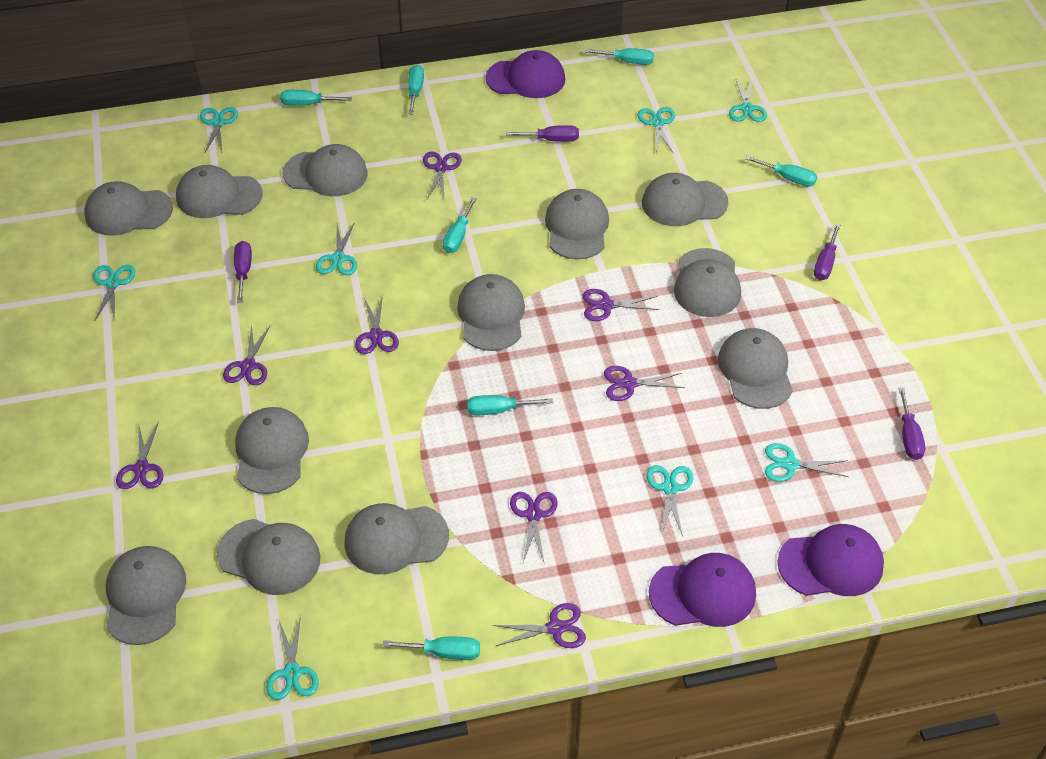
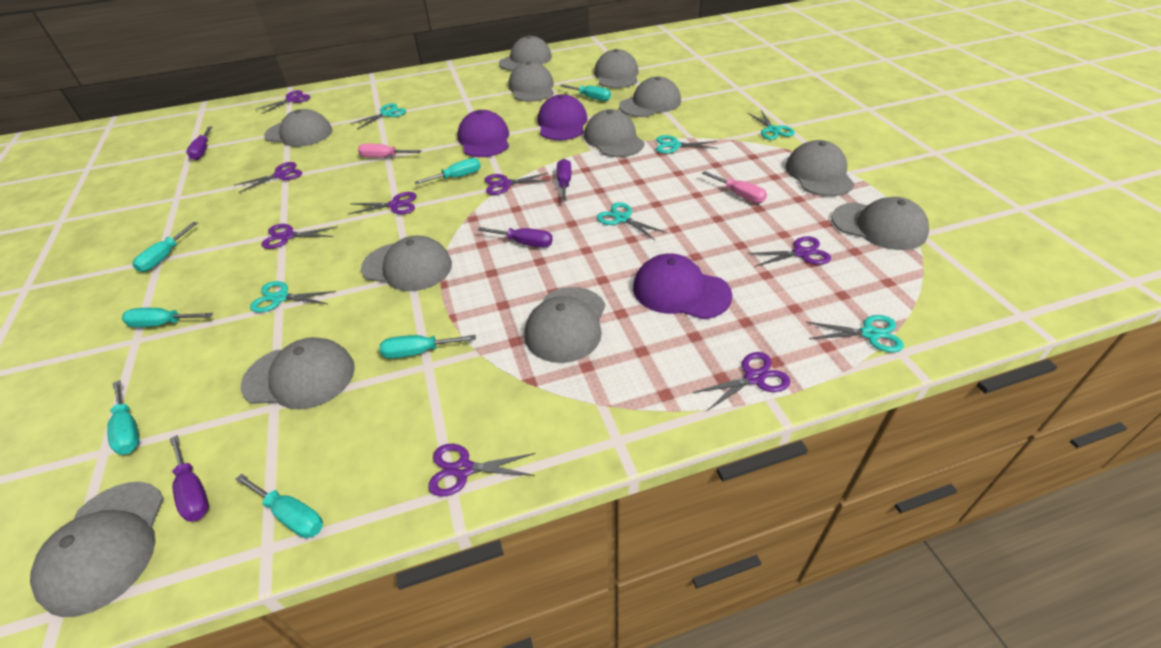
pink screwdriver: none = 0 -> [358,144,422,158] [702,171,767,203] = 2
turquoise scissors: [93,265,136,321] [200,107,238,152] [266,615,319,700] [316,222,357,275] [637,107,675,153] [647,465,693,536] [729,79,767,122] [765,443,848,482] = 8 -> [250,281,336,312] [350,103,406,129] [597,202,667,240] [656,135,718,154] [748,111,795,140] [806,315,904,352] = 6

